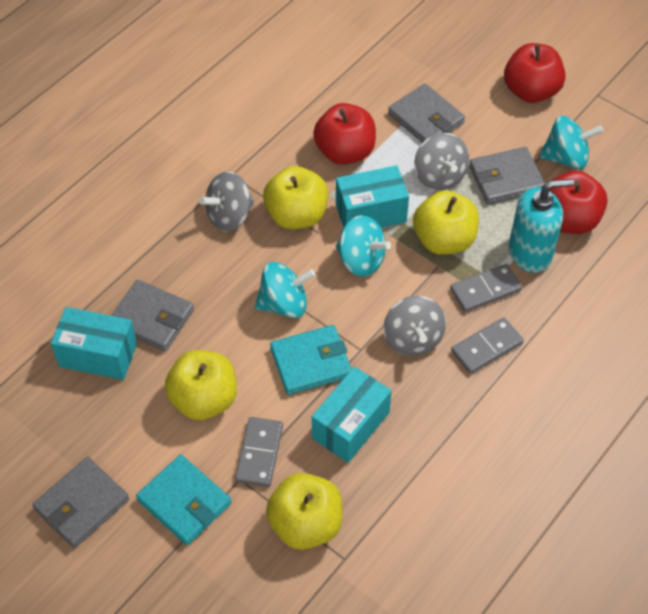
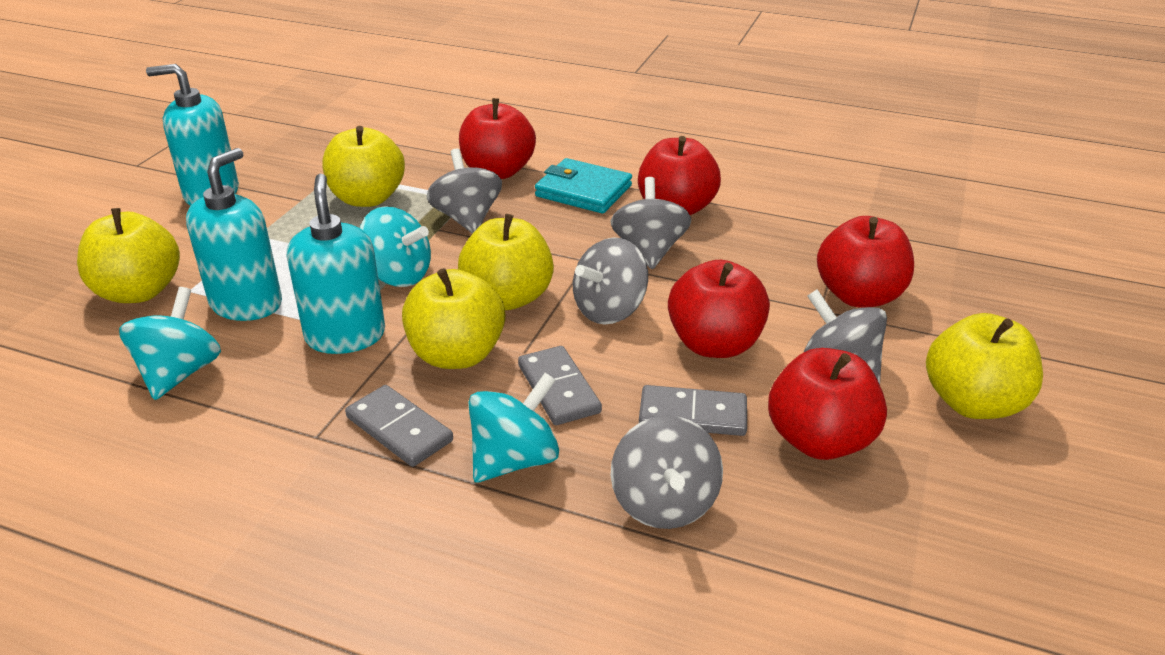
grey spinning top: [199,171,254,232] [383,296,446,356] [414,133,469,191] = 3 -> [427,148,502,234] [573,237,648,324] [610,177,691,269] [611,415,723,529] [804,289,887,385] = 5
grey wallet: [32,457,129,548] [111,280,194,351] [388,84,465,143] [469,147,545,204] = 4 -> none = 0
red apple: [313,103,376,165] [504,43,565,103] [549,171,608,234] = 3 -> [459,98,536,179] [638,136,721,215] [668,260,770,358] [768,348,887,460] [817,216,914,308] = 5
turquoise box: [51,307,137,380] [312,367,392,463] [336,165,409,228] = 3 -> none = 0
turquoise soap dispenser: [509,179,574,273] = 1 -> [146,64,239,206] [186,148,282,321] [287,174,385,354] = 3
turquoise wallet: [136,455,231,545] [270,325,352,395] = 2 -> [535,158,632,213] = 1
yellow apple: [165,350,237,420] [263,166,328,229] [266,473,343,550] [413,191,479,255] = 4 -> [77,208,180,303] [322,126,405,207] [402,268,505,369] [458,214,554,310] [926,313,1043,419] = 5

